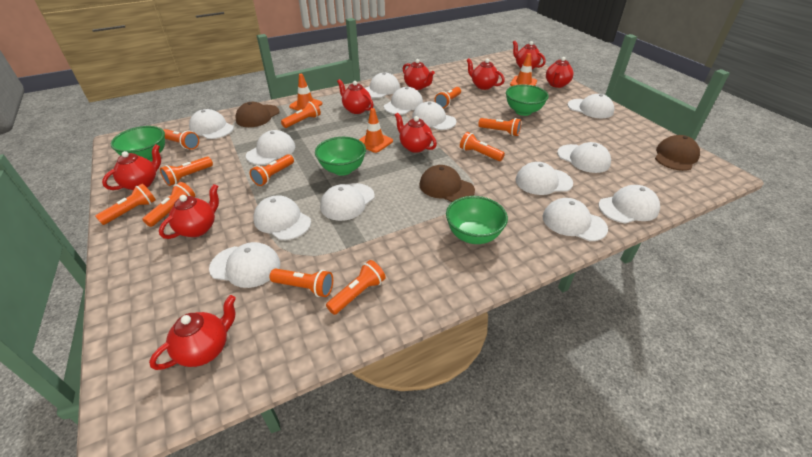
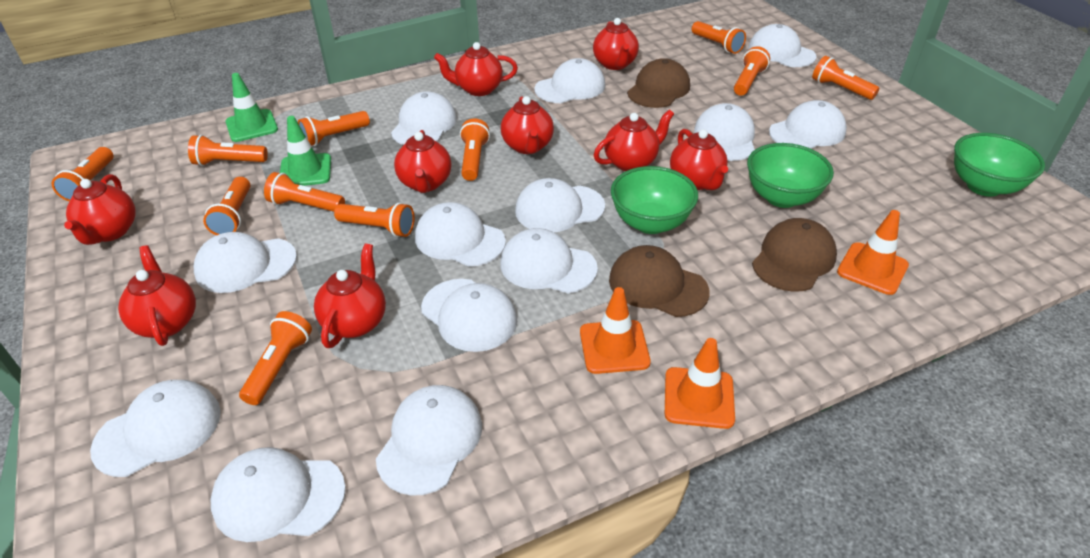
green bowl: [111,126,165,161] [315,137,366,176] [446,196,508,244] [506,84,549,116] = 4 -> [611,166,698,234] [747,143,834,208] [954,133,1045,197] = 3
green traffic cone: none = 0 -> [225,73,278,142] [280,116,331,186] = 2

